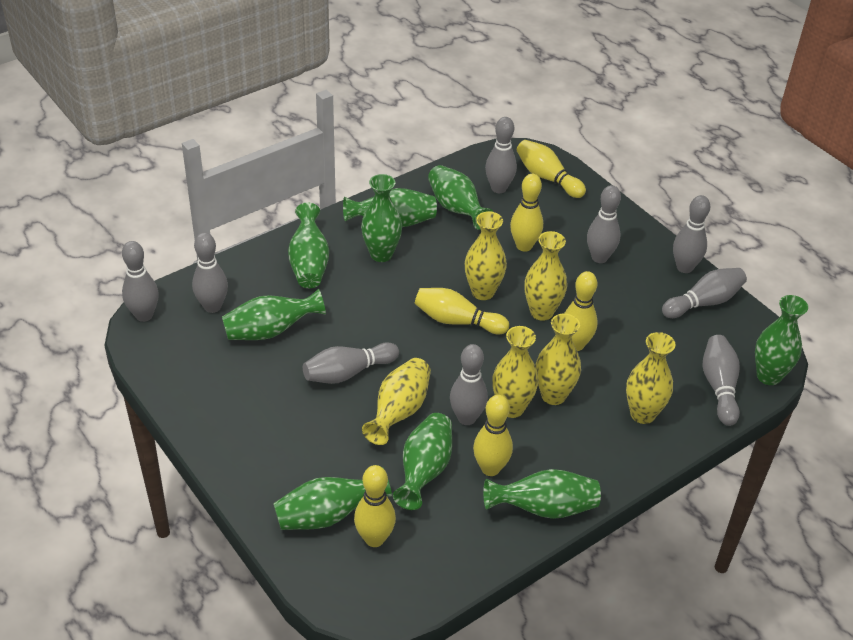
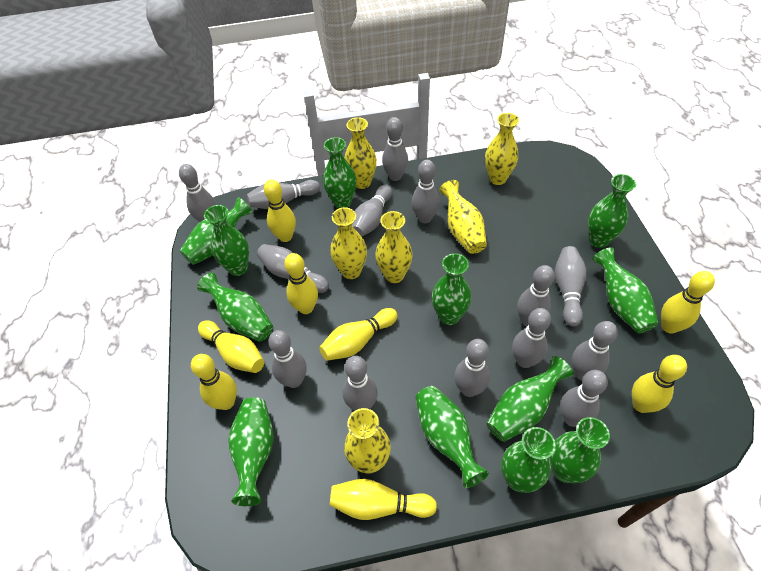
green vase: [222,289,326,340] [273,467,392,530] [288,202,329,288] [343,188,437,227] [361,174,402,262] [393,413,452,510] [428,165,493,230] [483,469,601,519] [755,295,808,385] = 9 -> [180,197,253,265] [197,273,273,342] [204,205,249,276] [228,397,274,506] [323,137,356,208] [415,386,489,488] [432,253,472,325] [487,356,573,442] [501,427,555,493] [550,417,610,483] [588,174,636,248] [592,247,659,333] = 12
grey bowling pin: [122,241,159,322] [192,233,228,313] [303,342,399,384] [450,344,488,425] [485,117,517,193] [587,185,621,263] [662,268,747,318] [673,195,710,273] [703,335,740,426] = 9 -> [179,164,216,222] [247,180,320,209] [257,244,329,293] [268,330,307,388] [342,356,378,411] [352,185,392,237] [382,117,408,181] [412,160,440,223] [454,339,490,397] [512,308,551,368] [517,265,555,326] [555,246,587,326] [560,370,608,427] [572,321,618,380] = 14
yellow bowling pin: [354,465,396,547] [415,288,509,334] [473,395,513,476] [510,174,543,252] [517,140,586,198] [564,271,598,351] = 6 -> [191,354,237,410] [198,320,264,373] [264,179,296,242] [284,253,318,314] [319,308,398,361] [329,479,437,520] [632,355,687,413] [661,271,715,334] = 8

